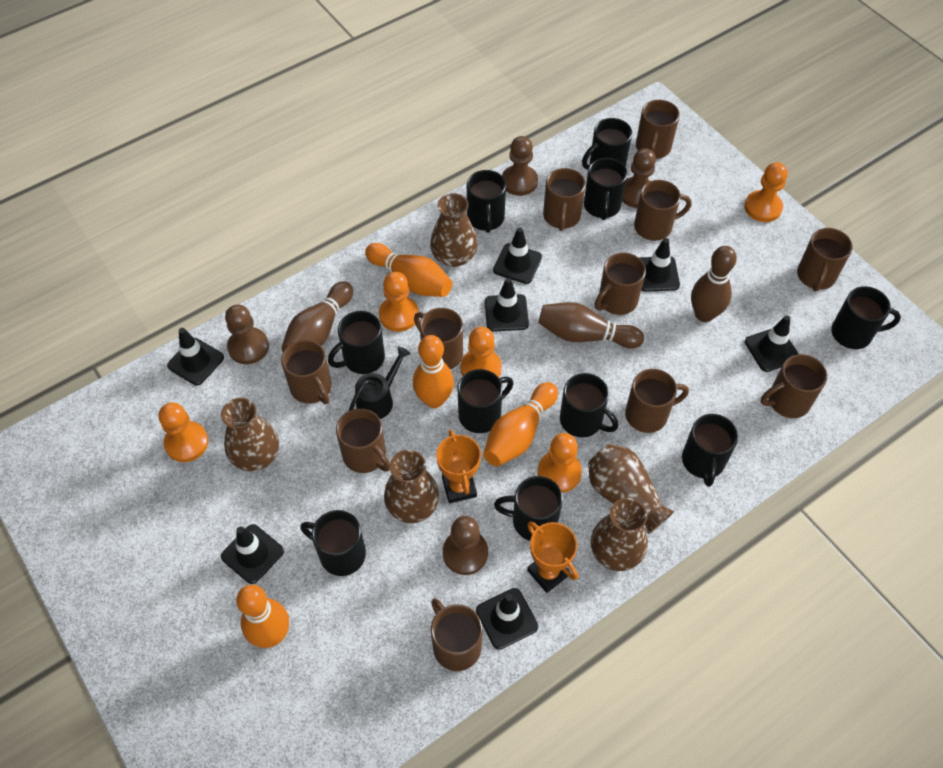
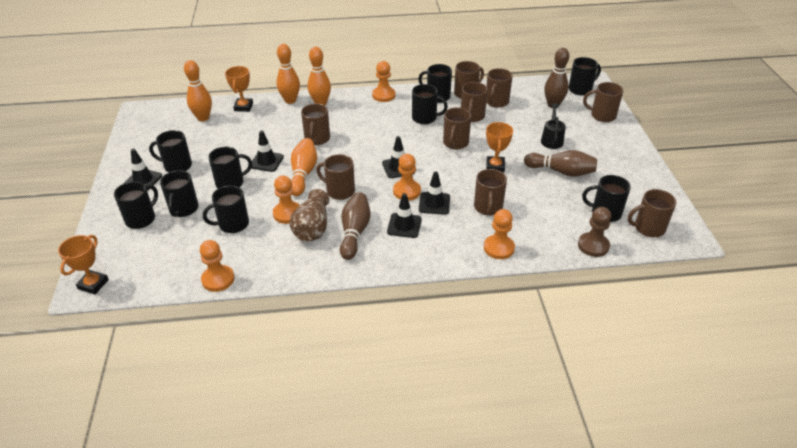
black mug: [300,510,366,576] [328,311,385,374] [457,369,513,433] [467,170,506,233] [494,476,563,541] [560,373,618,437] [582,118,632,170] [584,158,627,220] [682,414,738,487] [831,286,901,349] = 10 -> [114,181,158,229] [149,130,192,172] [160,170,199,217] [203,185,249,233] [208,147,252,189] [412,84,448,124] [418,64,452,103] [568,57,601,95] [582,175,631,222] = 9
black traffic cone: [167,328,224,386] [221,524,284,584] [476,588,538,650] [485,278,529,331] [493,227,542,284] [640,238,680,292] [745,315,799,372] = 7 -> [124,148,162,191] [251,130,284,172] [382,136,415,178] [387,193,422,238] [419,171,450,215] = 5
brown mug: [281,340,332,404] [336,408,390,473] [414,308,463,369] [431,598,482,671] [543,168,586,231] [595,253,646,315] [625,369,689,433] [634,180,691,241] [636,100,680,159] [761,354,827,418] [797,228,853,292] = 11 -> [301,104,330,145] [316,154,355,200] [443,107,471,149] [454,61,484,99] [461,82,488,122] [474,169,507,216] [486,68,513,108] [583,82,623,122] [628,189,676,237] = 9
brown pawn: [225,305,269,364] [443,516,488,575] [502,136,538,196] [622,148,656,208] = 4 -> [578,207,611,257] = 1
brown vase: [221,398,279,471] [384,450,439,523] [430,193,478,267] [588,444,674,534] [591,498,648,571] = 5 -> [290,189,329,241] = 1
orange trophy: [436,430,481,503] [527,521,578,593] = 2 -> [58,235,109,294] [225,66,253,112] [486,122,513,172] = 3

